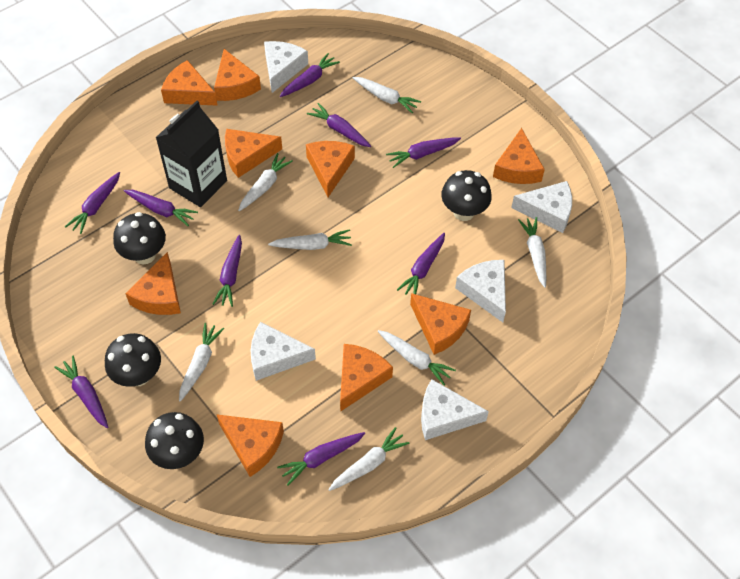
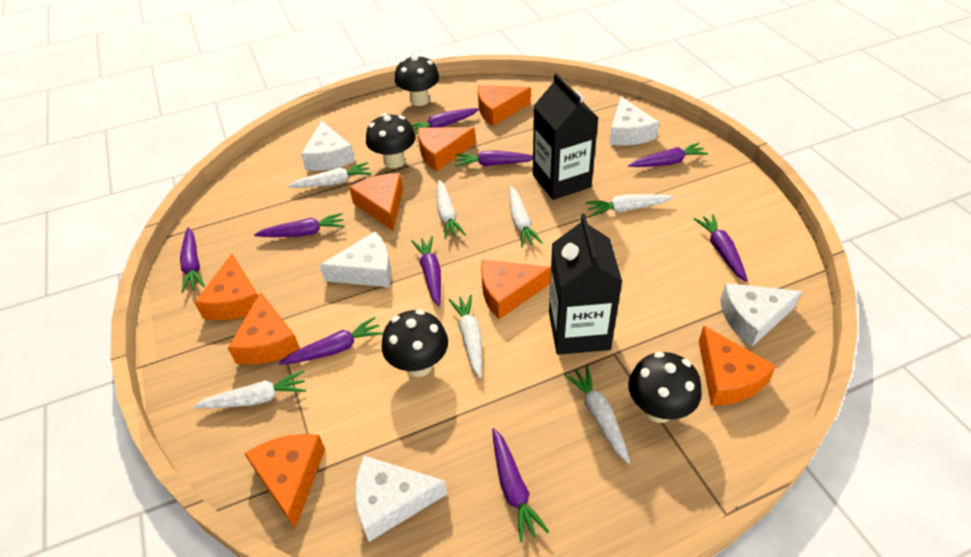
black carton: [156,101,227,207] = 1 -> [533,73,598,200] [549,214,622,355] = 2
orange cheese: [125,252,181,315] [161,60,218,106] [214,49,261,101] [216,414,284,477] [225,129,282,178] [306,141,355,197] [340,344,393,412] [410,293,471,355] [493,128,545,184] = 9 -> [194,253,258,320] [228,292,300,365] [244,434,325,528] [349,173,403,230] [418,127,476,171] [478,85,531,126] [481,259,551,319] [699,326,776,406] = 8

